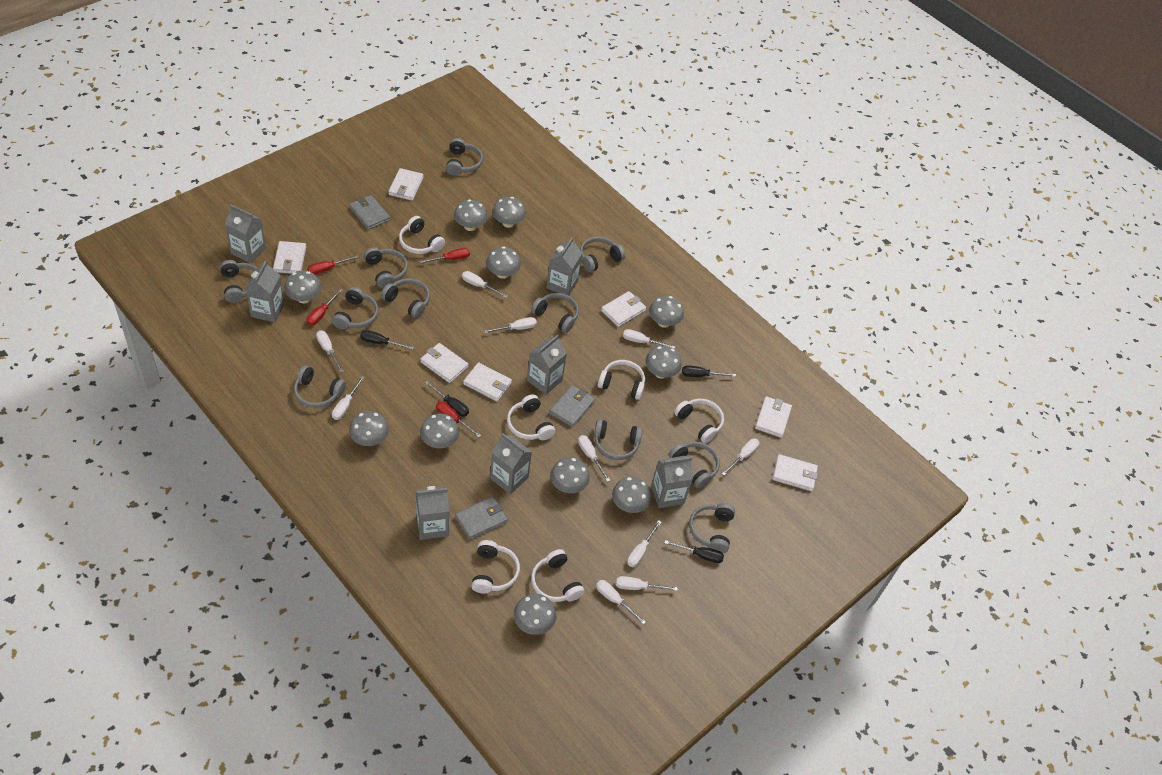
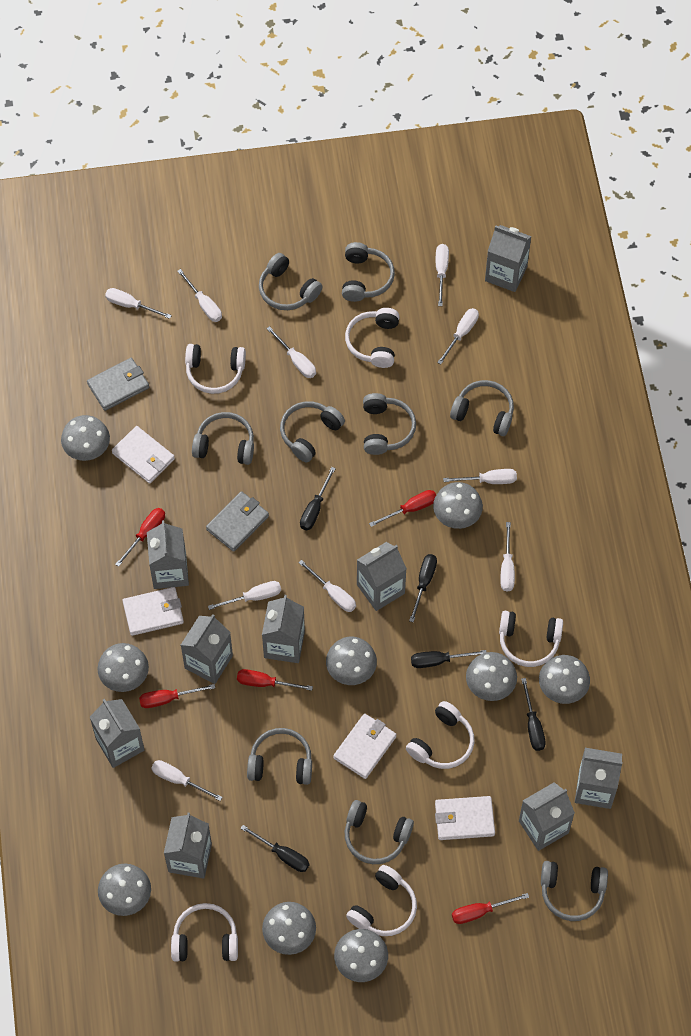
black screwdriver: [360,330,414,350] [425,381,469,416] [664,540,724,563] [682,365,736,377] = 4 -> [240,825,309,872] [300,467,336,530] [409,554,437,622] [411,650,487,668] [521,678,546,751] = 5
grey carton: [225,204,266,263] [245,261,284,323] [416,486,449,540] [490,433,532,494] [527,335,567,395] [546,237,582,296] [651,456,693,508] = 7 -> [90,699,144,768] [147,520,189,589] [164,813,212,879] [181,614,233,684] [262,595,305,663] [357,542,407,611] [485,225,532,292] [519,782,575,851] [575,748,623,809] = 9
grey headphones: [220,260,257,303] [294,365,346,408] [332,287,379,329] [364,247,408,288] [381,278,430,318] [446,138,483,176] [531,293,579,333] [580,236,625,272] [594,419,642,460] [669,442,720,489] [689,503,735,553] = 11 -> [192,412,254,465] [247,728,312,785] [259,253,323,310] [280,401,345,462] [342,242,395,302] [345,800,414,864] [363,393,416,455] [450,380,514,436] [541,861,608,921] = 9
grey mushroom: [284,271,321,303] [349,411,389,446] [420,413,459,448] [454,200,488,231] [486,246,521,279] [492,197,526,228] [514,594,556,635] [550,457,590,493] [612,477,652,513] [645,346,682,379] [649,296,684,328] = 11 -> [61,415,110,461] [97,643,149,692] [98,864,151,916] [262,902,316,955] [326,637,377,685] [334,929,388,982] [433,482,483,529] [466,652,517,701] [539,655,590,704] = 9
grey wallet: [349,195,390,230] [455,496,508,540] [549,385,595,427] = 3 -> [87,358,149,411] [206,491,269,552] = 2
red screwdriver: [306,288,343,326] [308,255,359,275] [419,248,470,264] [436,401,481,437] = 4 -> [115,508,165,567] [139,684,215,708] [237,669,313,691] [369,490,436,527] [452,893,529,924] = 5
white wallet: [273,241,306,274] [388,168,424,201] [420,343,468,383] [463,362,512,401] [601,291,646,327] [755,396,792,438] [772,454,818,491] = 7 -> [112,426,175,483] [122,587,184,636] [333,713,396,779] [435,796,495,840] = 4

